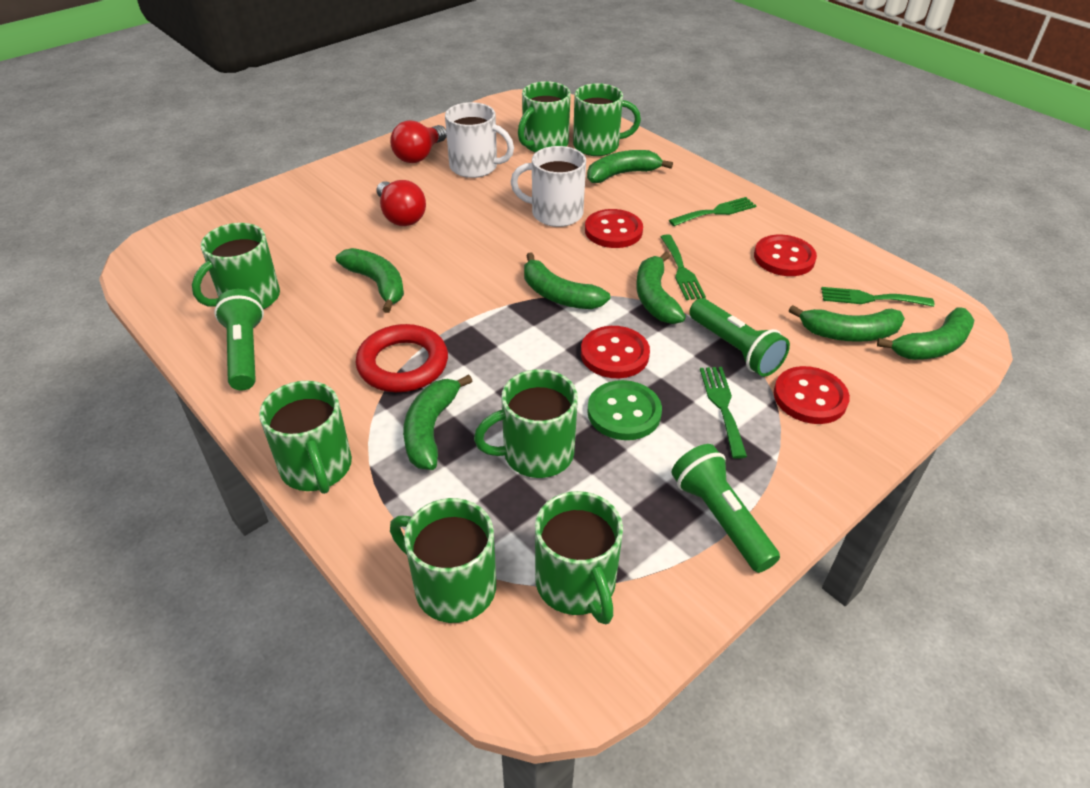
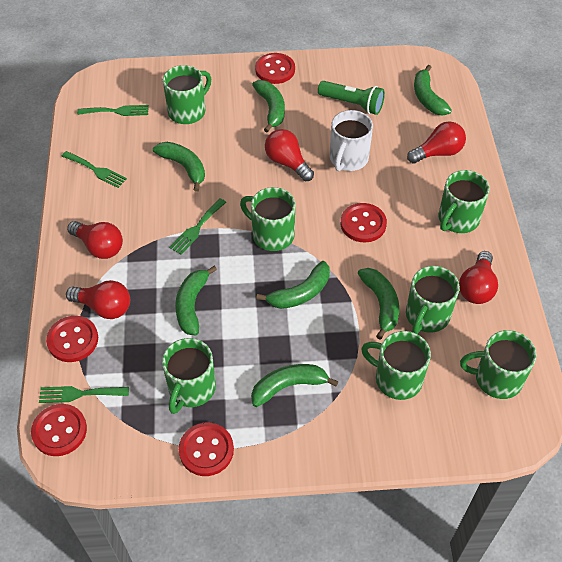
green button: [587,380,662,440] = 1 -> none = 0
green flashlight: [214,289,264,390] [672,444,780,573] [689,298,790,377] = 3 -> [318,81,385,115] = 1
red button: [581,326,650,378] [585,209,643,248] [754,235,817,276] [774,366,850,424] = 4 -> [31,404,87,456] [46,316,98,362] [179,423,234,476] [255,53,295,84] [341,203,387,243] = 5
red light bulb: [377,180,426,226] [390,120,447,163] = 2 -> [66,280,130,319] [67,221,123,259] [265,129,314,181] [407,121,466,164] [459,251,498,304] = 5
red ring: [355,324,448,392] = 1 -> none = 0
white mug: [445,102,514,178] [511,146,586,227] = 2 -> [330,110,373,171] = 1

